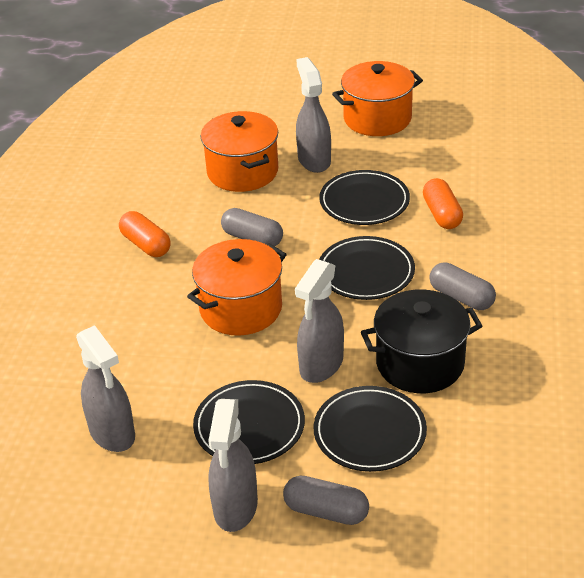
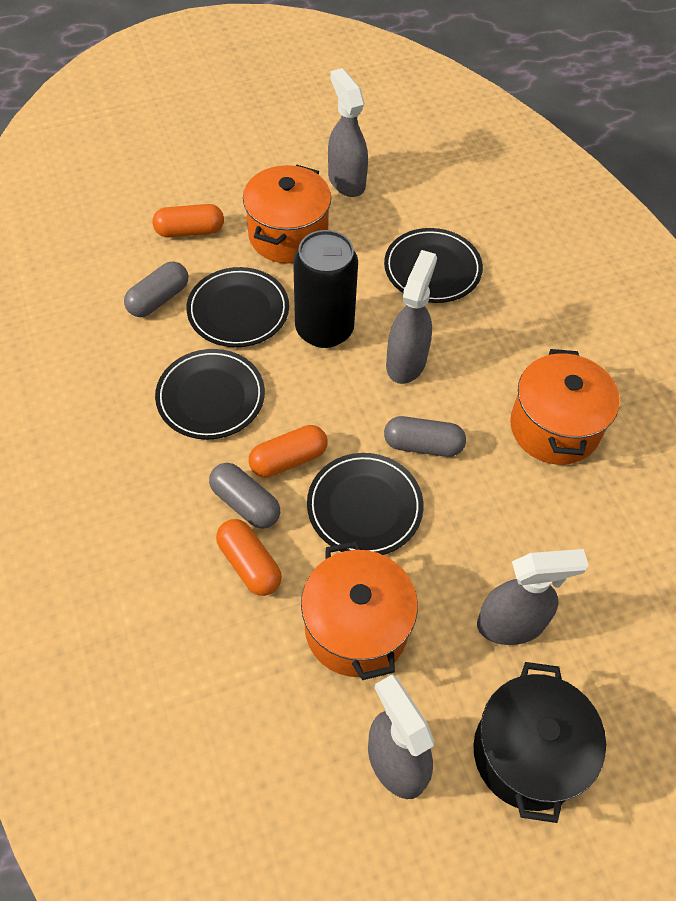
black can: none = 0 -> [293,230,358,348] = 1
orange capsule: [119,211,171,257] [423,178,463,229] = 2 -> [153,204,224,237] [216,519,282,596] [249,425,327,478] = 3

